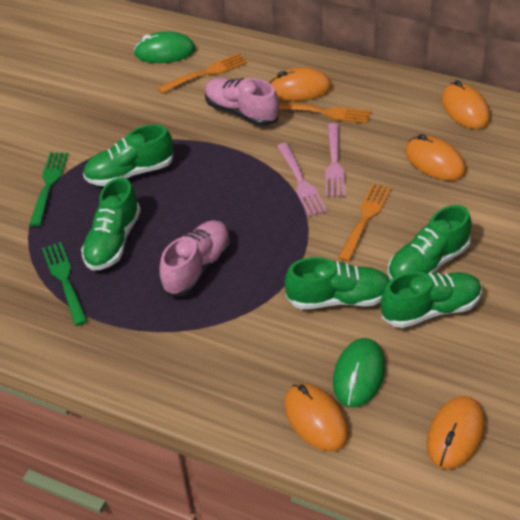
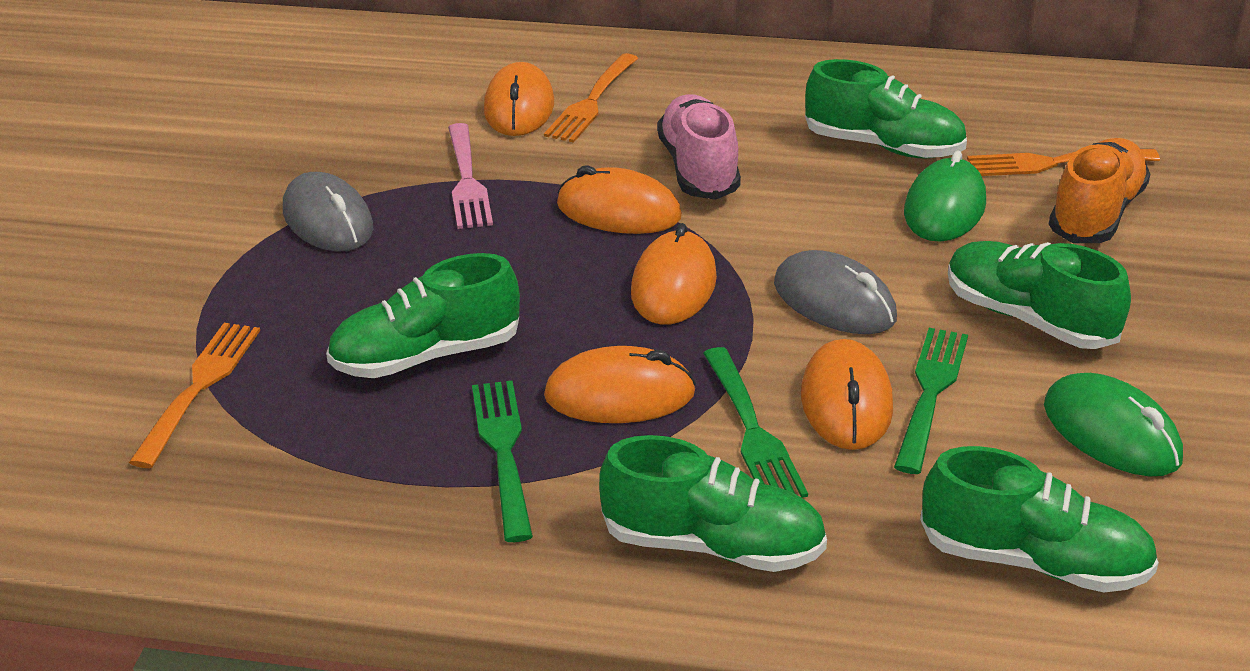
green fork: [29,152,68,227] [42,242,87,326] = 2 -> [472,380,533,542] [703,347,808,498] [894,328,968,474] = 3
grey mouse: none = 0 -> [283,172,373,251] [774,250,897,334] = 2
orange shoe: none = 0 -> [1049,138,1150,243] = 1
pink fork: [277,143,327,217] [325,123,345,197] = 2 -> [448,123,493,229] = 1
pink shoe: [160,220,231,296] [205,78,279,126] = 2 -> [657,94,741,200] = 1

